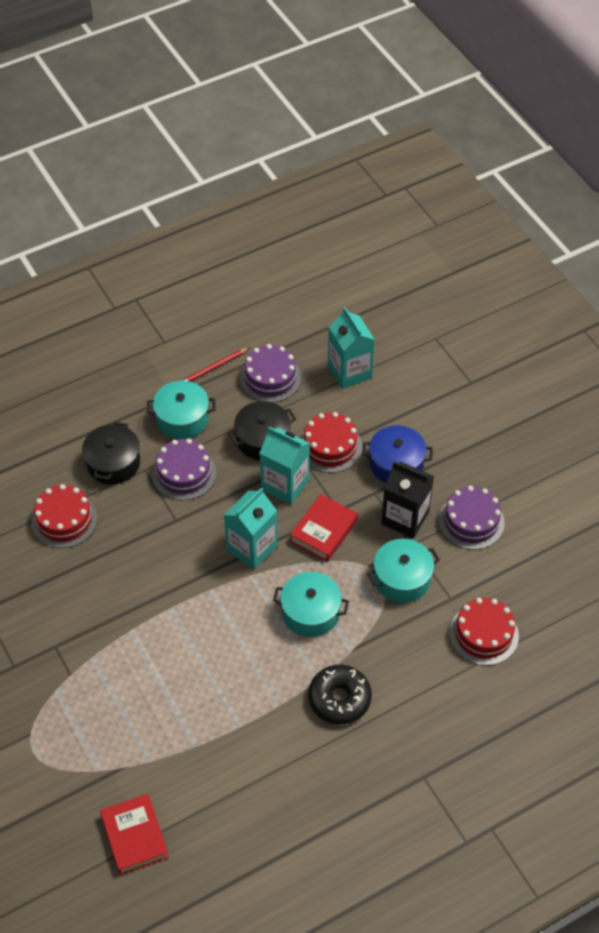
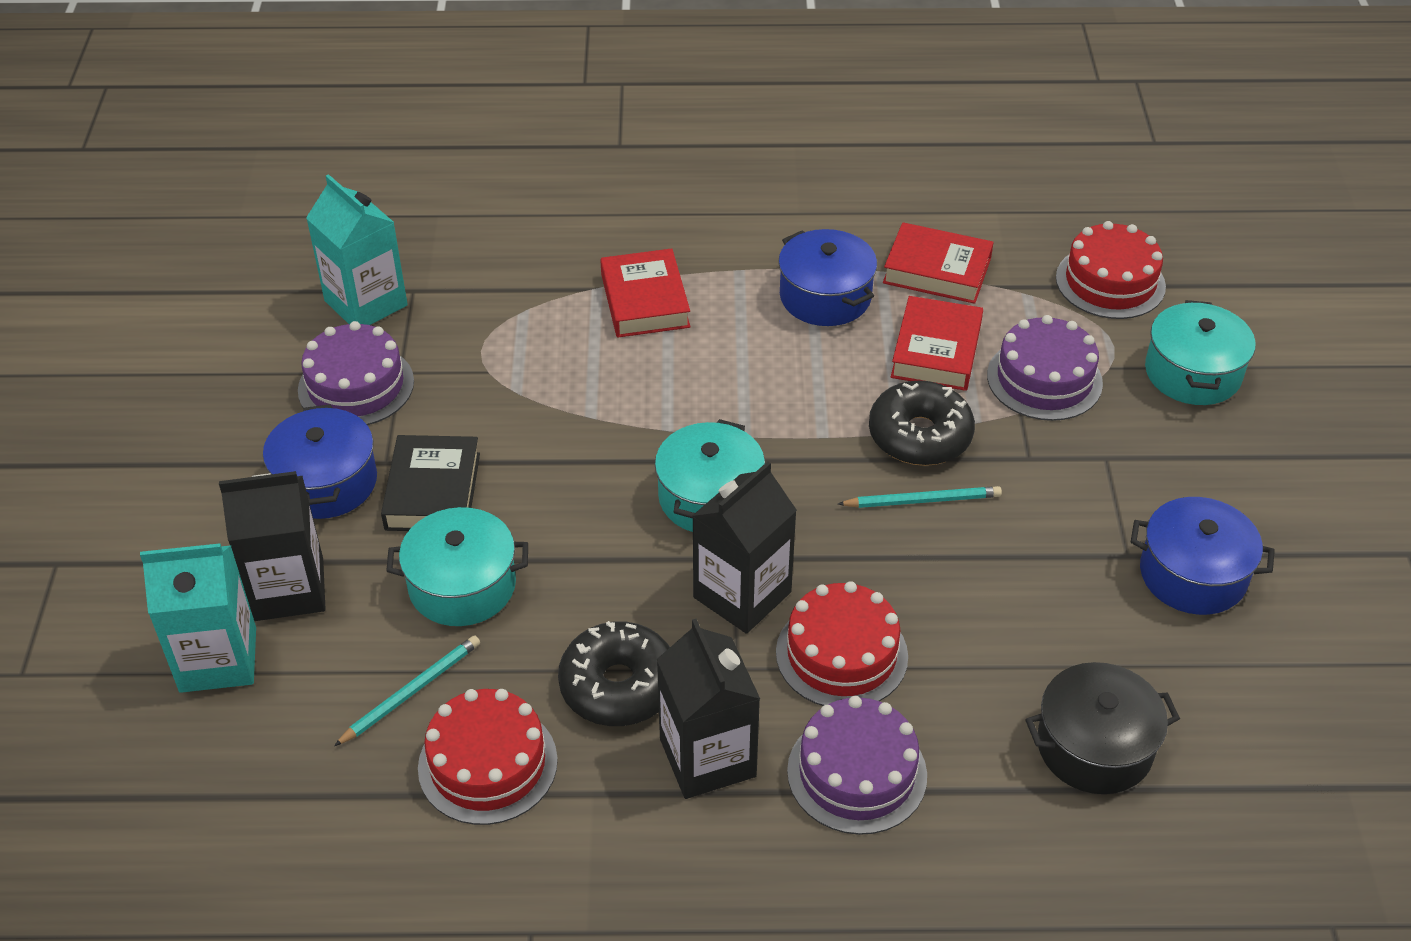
black book: none = 0 -> [381,435,480,531] = 1
black carton: [381,462,434,538] = 1 -> [219,471,325,621] [657,619,760,799] [692,462,797,634] = 3
black donut: [308,665,372,724] = 1 -> [558,621,670,726] [869,380,975,466] = 2
black pot: [82,421,140,484] [228,401,296,460] = 2 -> [1025,662,1180,794] = 1
blue pot: [362,425,433,483] = 1 -> [263,404,377,519] [778,229,877,326] [1131,497,1275,615] = 3
red book: [100,794,169,875] [290,494,358,562] = 2 -> [600,248,691,338] [883,222,994,304] [891,296,983,391] = 3
red pencil: [181,347,250,382] = 1 -> none = 0
turquoise carton: [224,487,278,570] [260,427,310,504] [328,307,375,389] = 3 -> [140,543,256,693] [306,174,408,325] = 2
turquoise pencil: none = 0 -> [334,635,480,746] [838,486,1002,508] = 2

